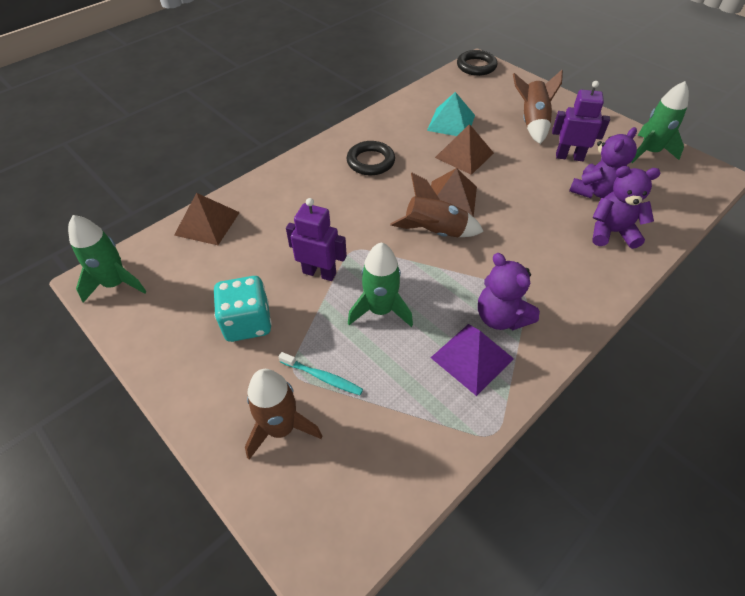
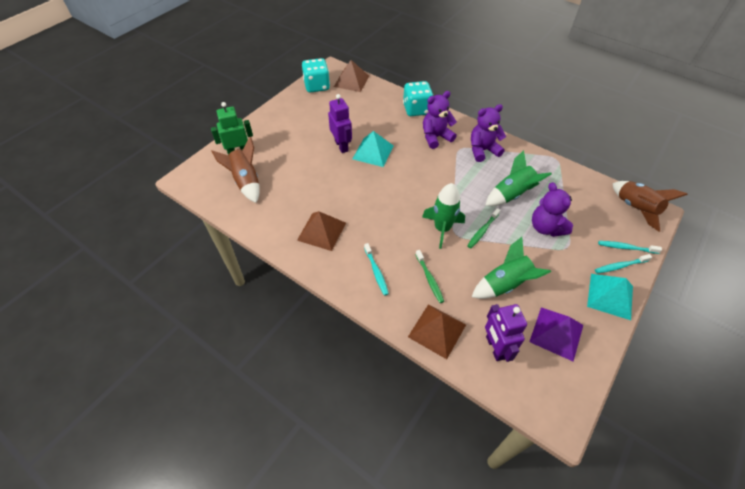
black ring: [346,141,395,175] [457,50,497,76] = 2 -> none = 0
brown rocket: [245,369,322,460] [390,172,484,237] [513,70,563,144] = 3 -> [211,137,259,203] [612,181,688,232] = 2
green robot: none = 0 -> [211,102,253,155] = 1
green toothbrush: none = 0 -> [415,250,444,303] [467,208,500,248] = 2
turquoise dice: [214,276,272,342] = 1 -> [302,58,330,93] [403,81,433,116] = 2
turquoise pyramid: [427,92,475,136] = 1 -> [353,131,393,167] [587,274,633,320] = 2
turquoise toothbrush: [279,352,363,395] = 1 -> [364,243,389,296] [595,254,652,273] [598,241,662,254] = 3

